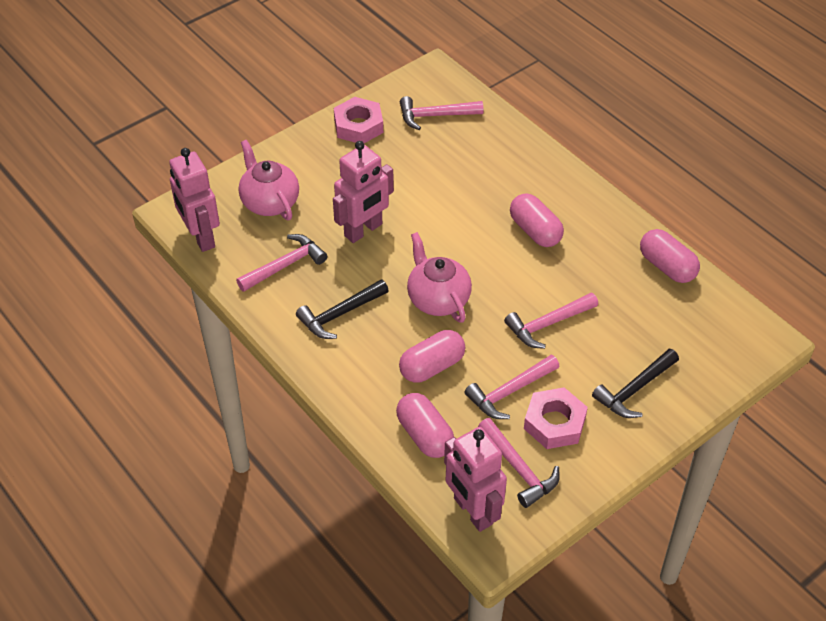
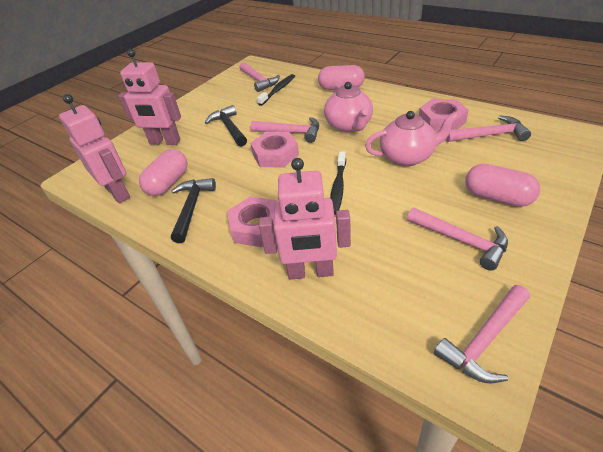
black toothbrush: none = 0 -> [257,74,295,106] [330,151,346,215] = 2
pink capsule: [396,393,454,458] [399,330,465,383] [510,194,564,247] [640,229,700,283] = 4 -> [139,149,188,196] [318,65,365,90] [465,164,540,207] = 3
pink nut: [334,97,383,143] [524,387,588,449] = 2 -> [227,197,277,247] [250,131,299,167] [419,99,469,132] = 3

